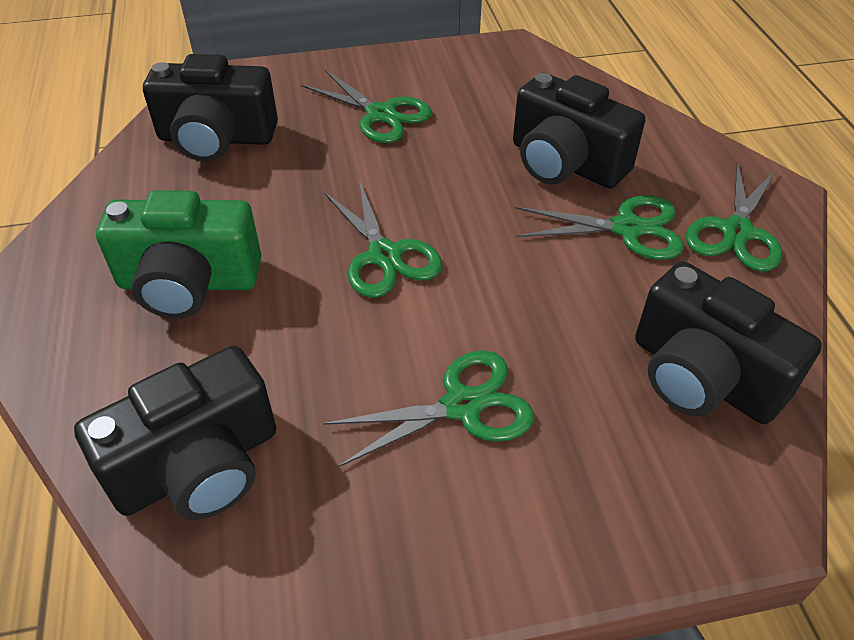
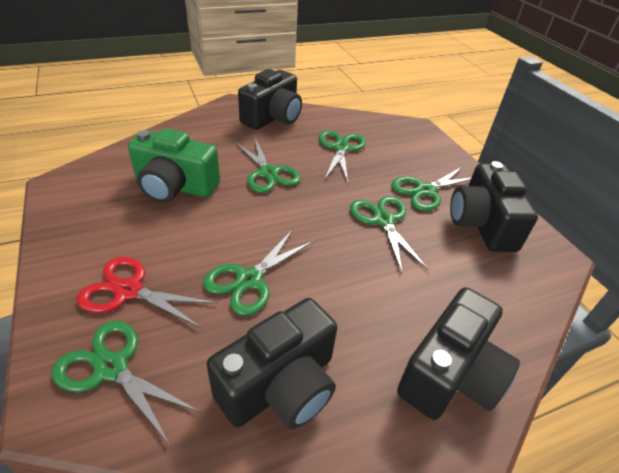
green scissors: [301,69,432,143] [323,180,442,298] [323,351,534,467] [515,195,684,260] [686,161,782,271] = 5 -> [52,321,200,445] [203,229,315,316] [234,138,301,193] [319,130,366,183] [350,196,429,273] [391,167,471,211] = 6
red scissors: none = 0 -> [76,257,217,328] = 1

